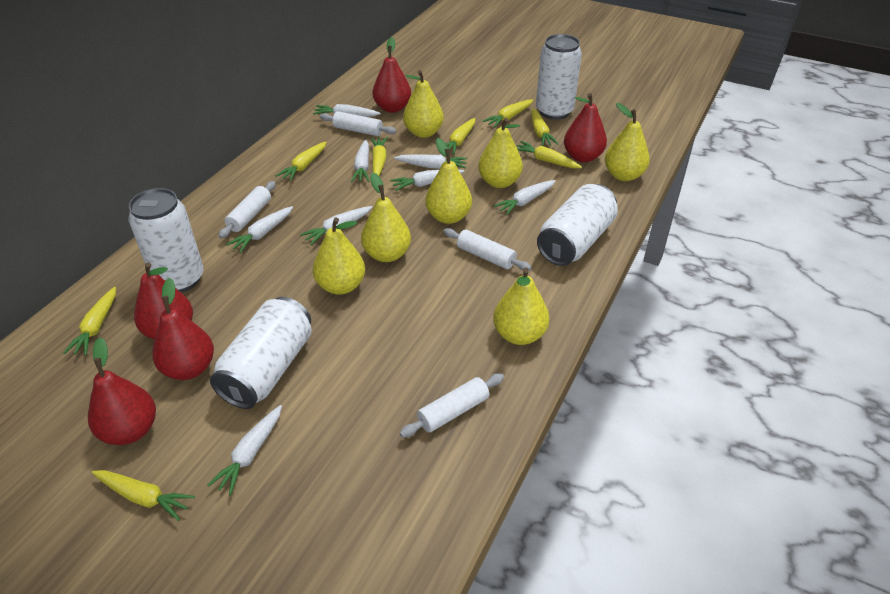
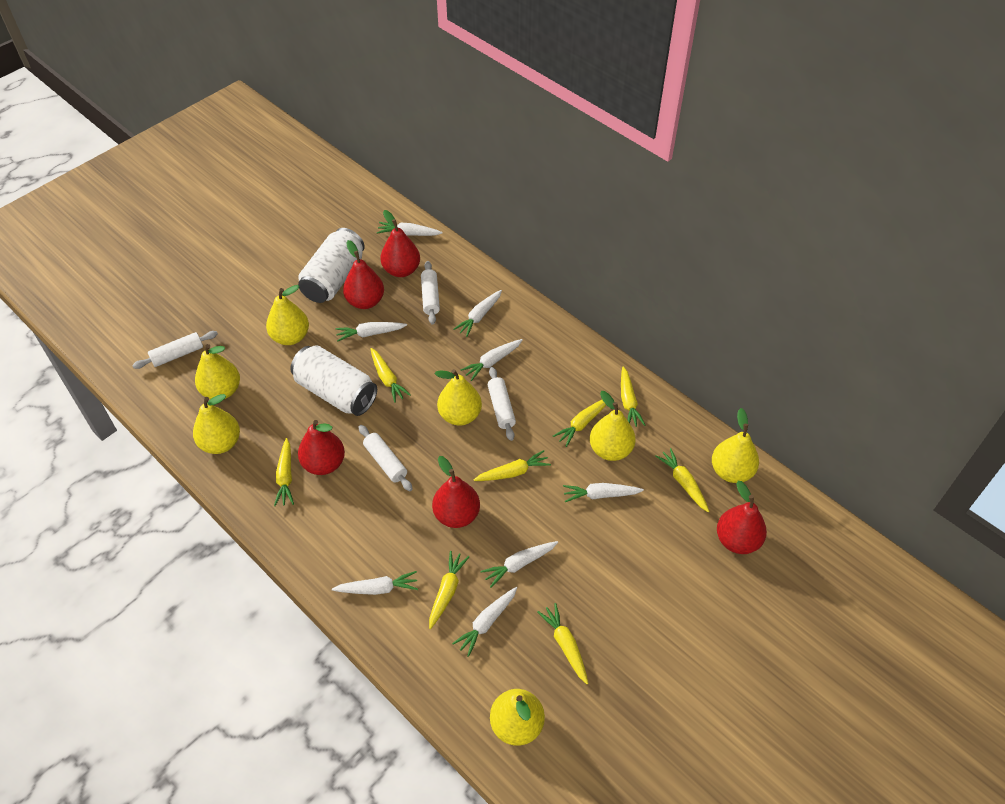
white can: [129,188,204,293] [210,297,312,409] [536,34,582,120] [537,184,618,266] = 4 -> [290,345,377,416] [298,228,365,303] = 2

